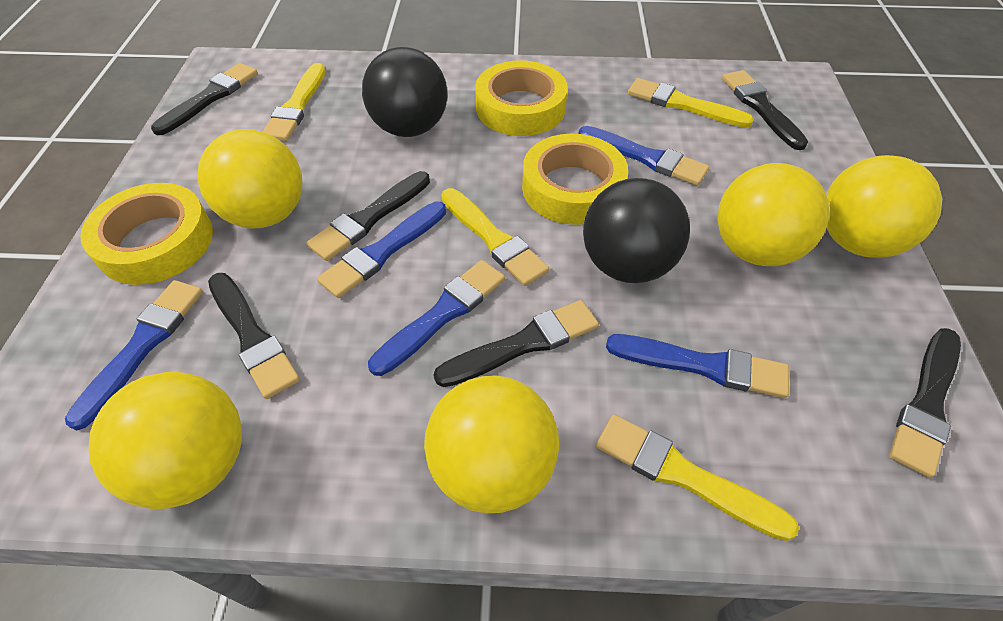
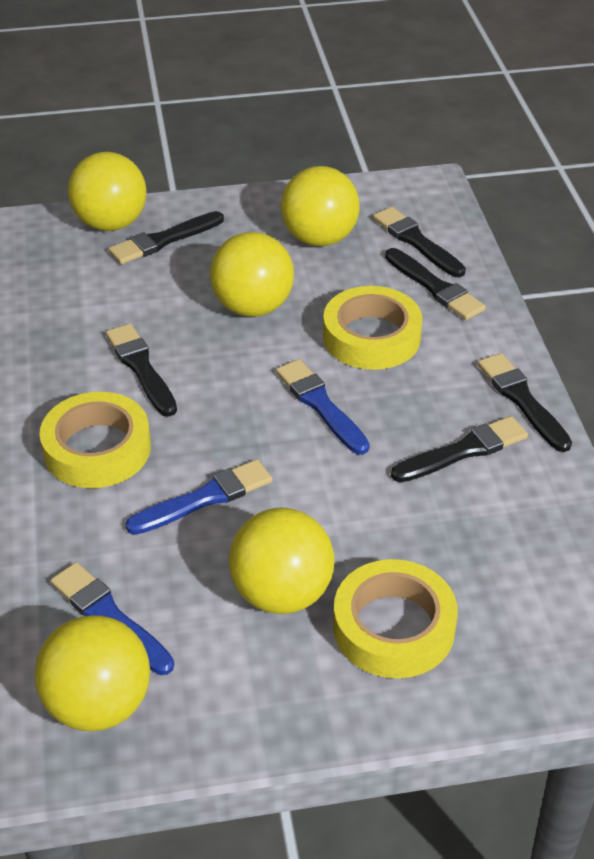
black ball: [362,47,448,137] [583,178,690,283] = 2 -> none = 0
blue brush: [65,280,203,430] [317,201,446,298] [368,260,505,376] [578,126,709,186] [606,334,789,398] = 5 -> [51,562,174,675] [125,459,272,535] [276,359,370,455] = 3
yellow brush: [263,63,326,141] [441,188,549,286] [596,414,799,541] [628,78,754,128] = 4 -> none = 0

